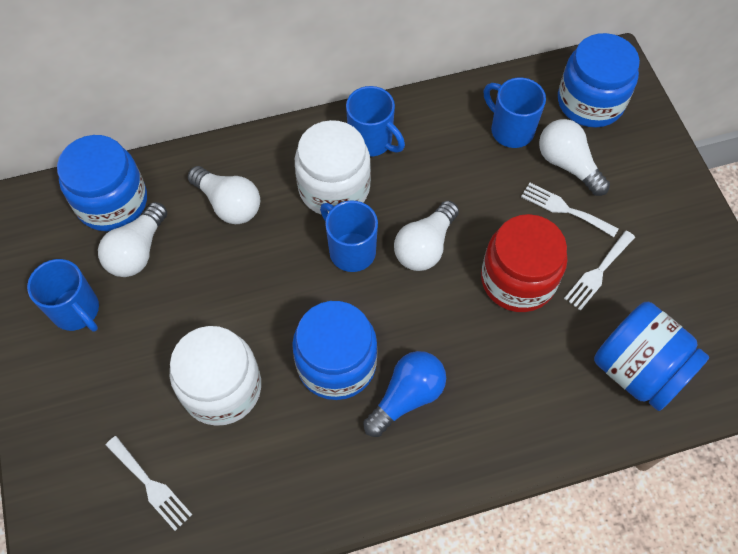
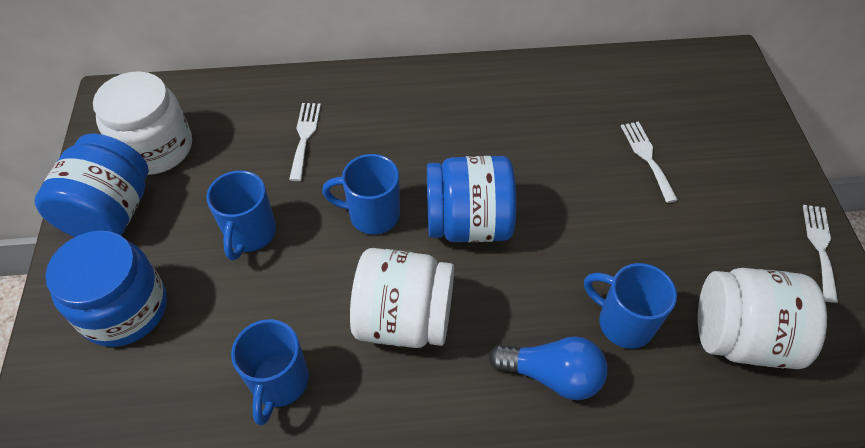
blue jar: [57,135,147,231] [292,301,377,400] [558,33,640,127] [594,302,709,411] = 4 -> [35,134,149,237] [45,230,167,347] [427,156,516,242] = 3
red jar: [481,214,567,312] = 1 -> none = 0
white jar: [170,326,261,426] [295,120,371,215] = 2 -> [93,71,192,175] [350,248,454,348] [698,268,827,369] = 3
white light bulb: [98,202,167,277] [188,166,260,224] [394,201,459,271] [539,119,610,196] = 4 -> none = 0

